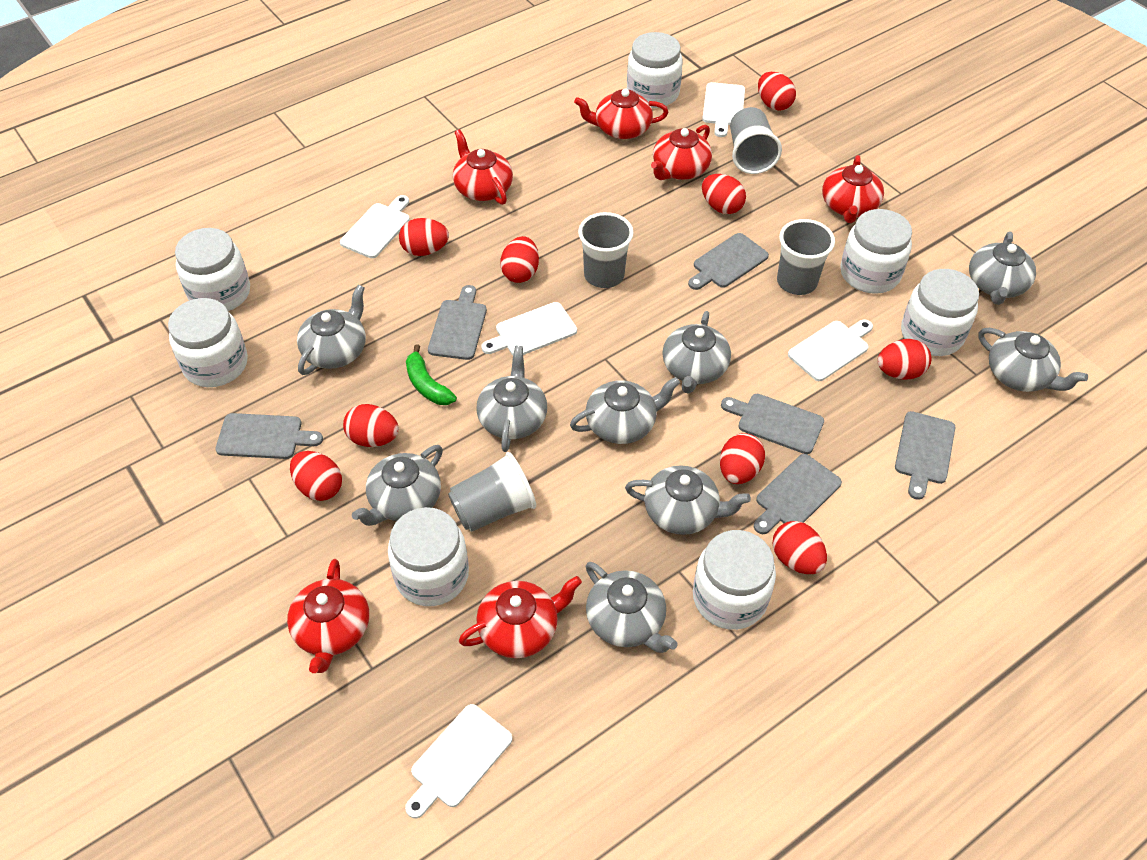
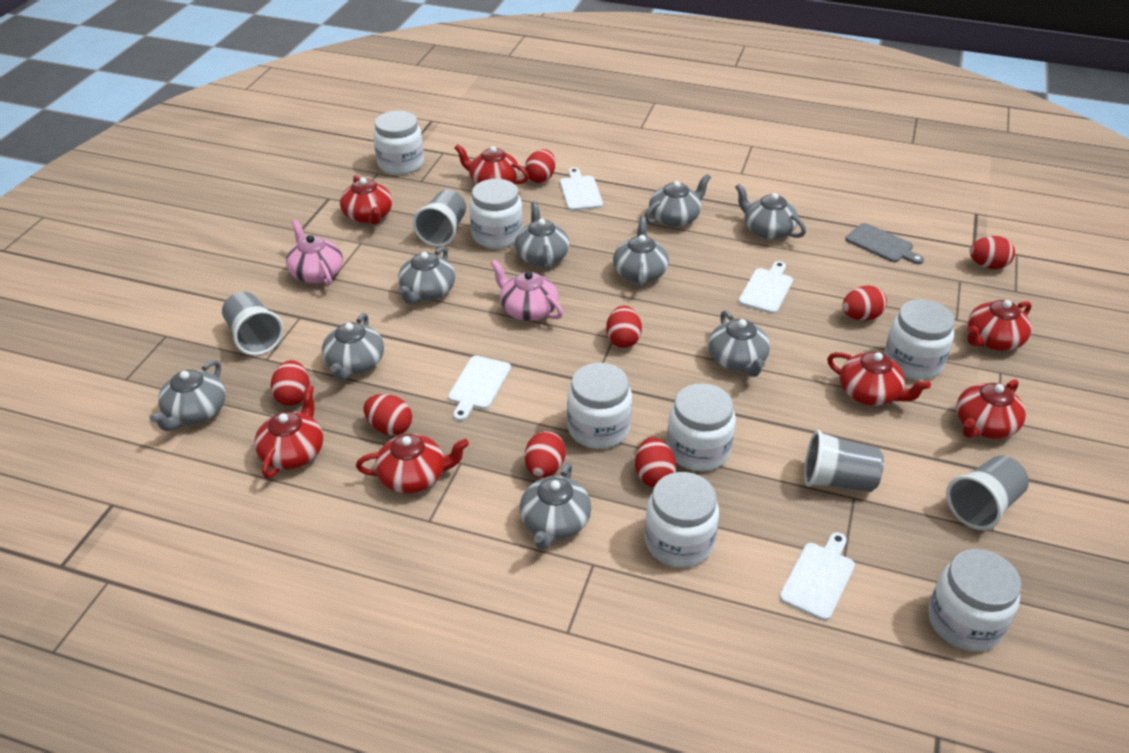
green banana: [406,344,457,405] = 1 -> none = 0
grey cutting board: [215,413,323,459] [428,285,487,360] [688,233,769,290] [721,394,824,454] [754,454,842,534] [895,411,955,500] = 6 -> [845,223,924,264] = 1
pink teapot: none = 0 -> [286,220,343,286] [491,260,563,321] = 2
red egg: [290,451,342,501] [343,404,399,447] [399,218,449,256] [500,236,539,283] [702,174,746,214] [720,433,765,484] [758,72,796,111] [773,521,827,574] [877,339,931,380] = 9 -> [270,360,310,406] [363,394,412,436] [525,149,556,183] [525,431,566,478] [606,306,642,348] [635,437,676,487] [842,286,887,321] [970,236,1015,269] = 8
red teapot: [287,559,369,673] [453,129,513,205] [459,576,582,658] [574,89,668,139] [651,125,712,180] [822,155,884,223] = 6 -> [254,385,323,479] [340,175,392,225] [356,434,469,494] [455,144,529,184] [827,352,931,406] [956,379,1026,439] [967,300,1032,351] = 7
white cutting board: [340,195,410,258] [405,704,512,819] [481,302,577,355] [702,82,745,137] [788,319,873,381] = 5 -> [448,356,511,421] [560,168,603,211] [738,261,793,314] [779,532,855,621] = 4

